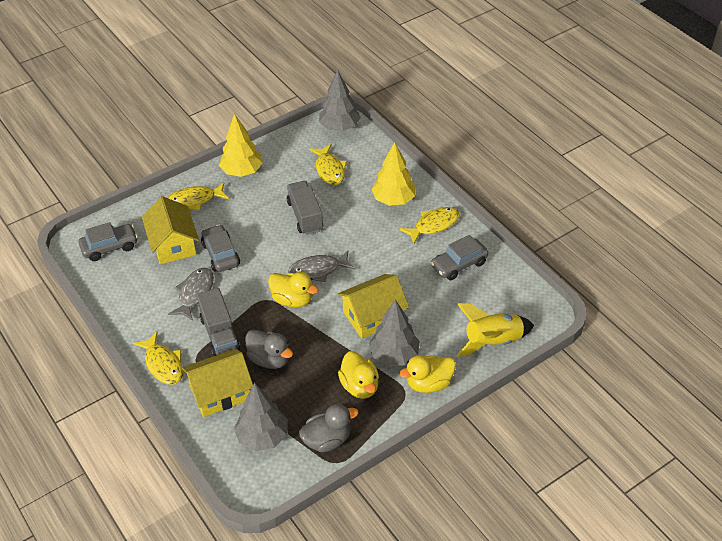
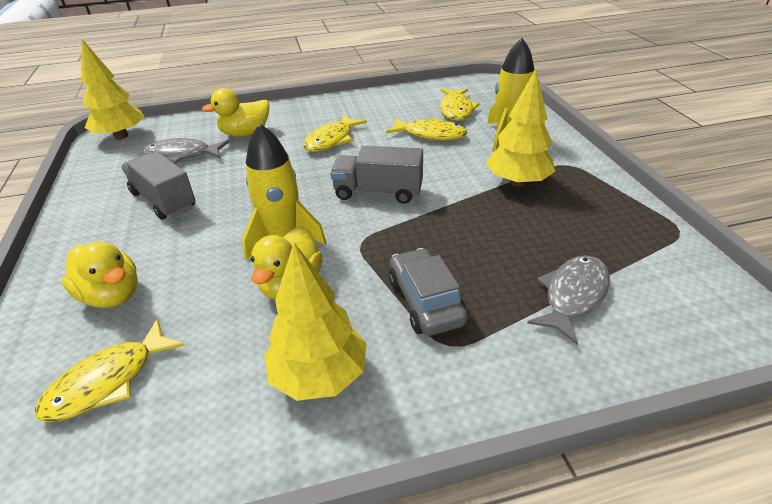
grey car: [79,222,138,261] [201,225,240,272] [430,235,488,280] = 3 -> [389,248,468,336] = 1
grey duck: [245,330,293,369] [299,404,359,452] = 2 -> none = 0
grey tree: [234,383,288,451] [319,70,360,131] [369,299,420,366] = 3 -> none = 0
yellow house: [142,196,199,264] [182,349,253,417] [338,274,409,339] = 3 -> none = 0
yellow rocket: [456,303,534,357] = 1 -> [242,123,326,261] [487,38,545,152] = 2
yellow tree: [219,114,263,177] [371,142,416,206] = 2 -> [81,39,144,140] [264,243,367,401] [486,69,556,187] = 3

